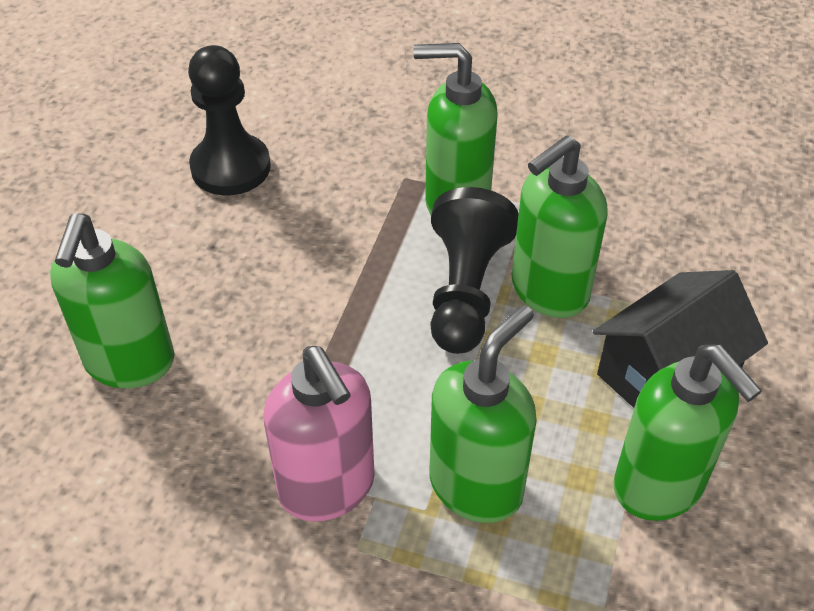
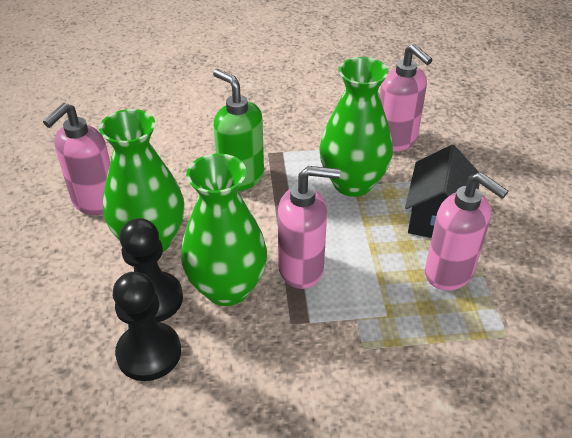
green soap dispenser: [50,213,174,388] [413,43,497,215] [430,305,537,523] [512,135,608,318] [613,344,762,521] = 5 -> [213,69,264,191] = 1
green vase: none = 0 -> [99,109,184,252] [181,153,267,306] [320,57,393,197] = 3
pink soap dispenser: [264,346,375,522] = 1 -> [43,103,110,215] [278,166,340,289] [380,44,433,152] [425,172,508,291] = 4

